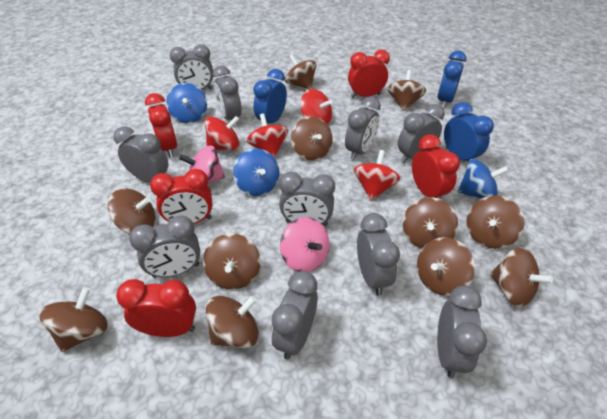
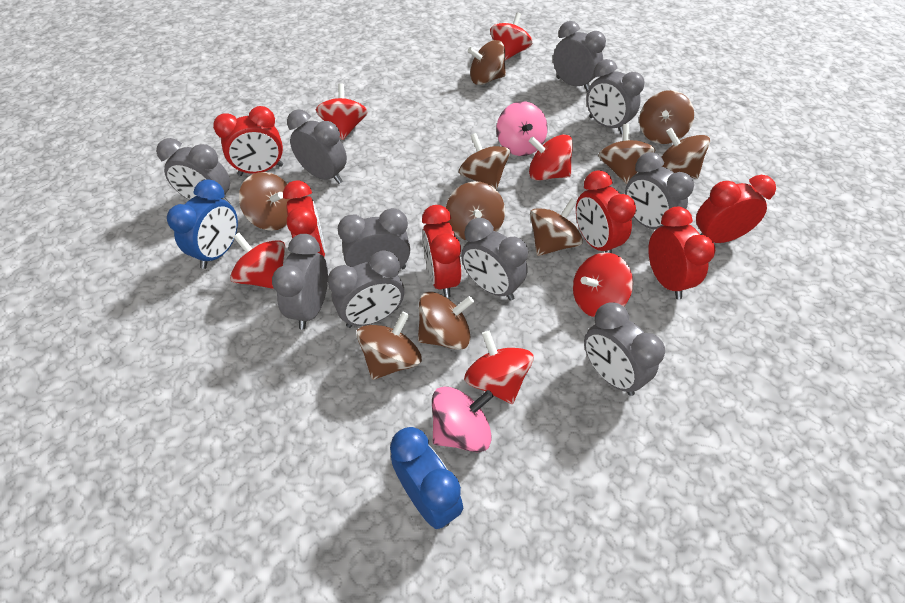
blue clock: [253,69,287,127] [437,50,466,108] [444,102,494,162] = 3 -> [167,179,238,269] [390,427,463,529] = 2
blue spinning top: [166,83,207,123] [233,148,279,196] [458,159,509,199] = 3 -> none = 0
brown spinning top: [39,287,108,352] [108,188,156,234] [203,233,261,290] [206,296,259,348] [285,55,317,89] [291,116,333,161] [387,70,426,111] [403,197,458,249] [417,237,475,296] [466,196,524,249] [490,247,553,307] = 11 -> [239,172,293,231] [357,311,422,380] [418,292,474,350] [446,181,505,240] [459,133,510,190] [468,40,506,85] [530,198,583,256] [598,124,655,184] [639,90,694,144] [662,128,710,179] = 10
red clock: [116,279,196,337] [145,93,177,157] [150,169,212,224] [348,50,390,98] [412,134,460,199] = 5 -> [213,106,283,176] [283,180,326,257] [422,205,461,298] [576,170,636,253] [648,207,715,299] [696,175,776,243] = 6
red spinning top: [205,116,240,150] [246,113,289,158] [300,89,333,124] [353,150,401,200] = 4 -> [230,233,285,289] [316,83,368,140] [464,331,534,404] [490,13,532,60] [529,134,573,181] [573,253,633,317] = 6

